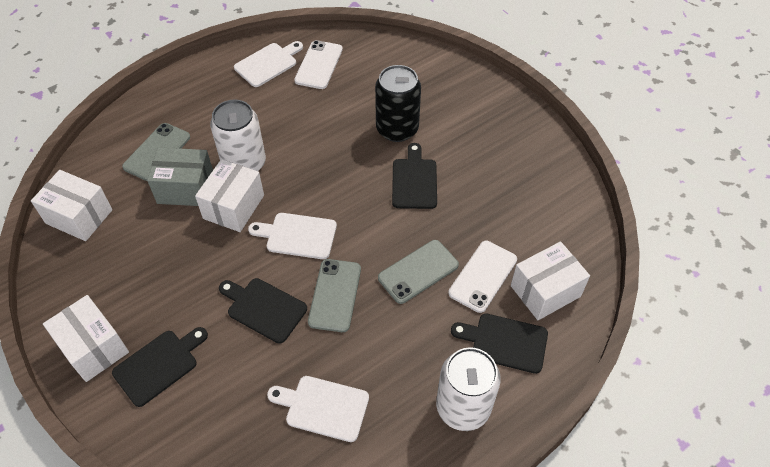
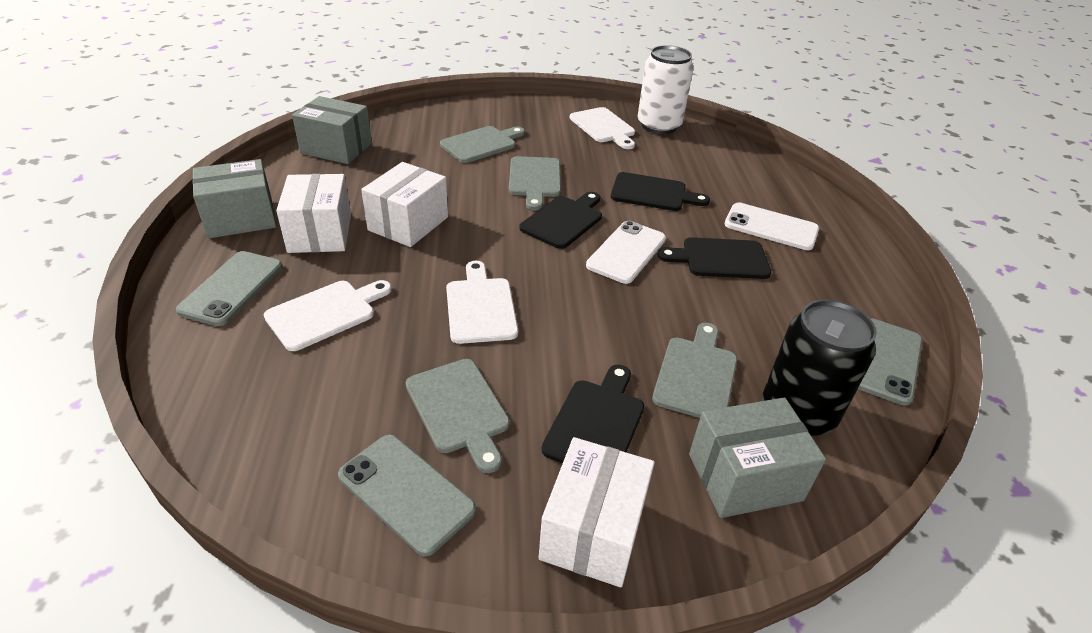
grey box: [147,147,213,206] = 1 -> [192,159,276,239] [292,96,372,164] [689,398,826,518] = 3
grey cutting board: none = 0 -> [406,359,510,473] [440,126,525,163] [509,156,561,210] [652,322,737,418] = 4
white box: [31,170,112,241] [43,295,129,382] [195,159,264,232] [511,241,590,320] = 4 -> [276,174,351,253] [361,162,448,247] [539,437,655,587] = 3
white can: [210,100,266,171] [436,347,501,431] = 2 -> [638,45,694,134] = 1

